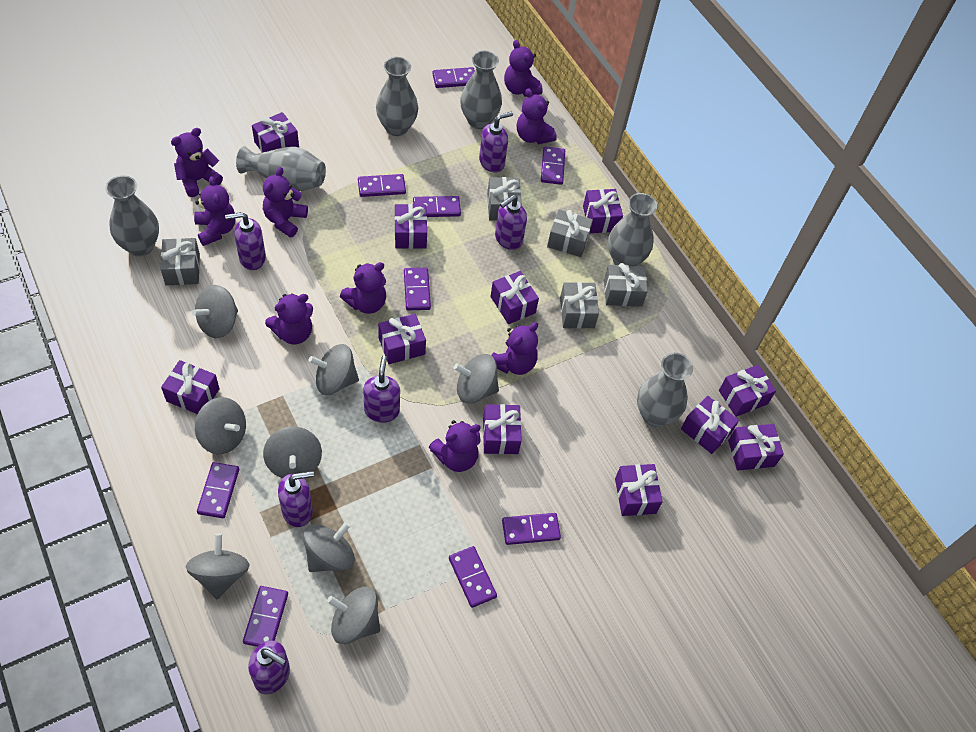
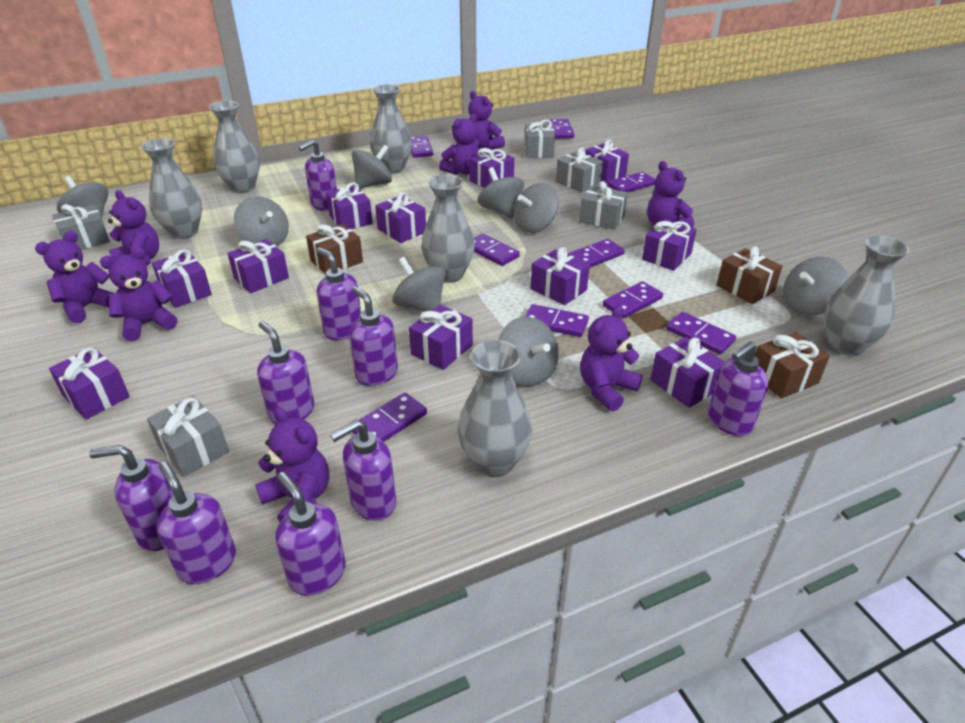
brown gift: none = 0 -> [306,224,363,274] [717,246,782,304] [755,332,830,399] = 3
purple soap dispenser: [225,212,266,270] [248,641,290,694] [278,471,314,527] [363,356,400,423] [479,111,513,173] [495,195,527,250] = 6 -> [89,445,174,551] [156,461,236,584] [257,321,314,424] [275,472,346,596] [298,139,337,211] [316,247,361,340] [330,420,396,521] [349,286,398,386] [708,341,769,436] = 9
purple teddy bear: [171,128,223,197] [194,176,236,246] [263,167,308,238] [265,293,313,344] [340,262,386,314] [429,420,481,472] [491,322,538,375] [504,40,543,97] [517,88,557,144] = 9 -> [35,231,113,323] [100,247,177,341] [108,190,159,266] [255,407,329,522] [439,114,479,175] [468,91,505,149] [580,305,643,411] [647,161,694,228] = 8

